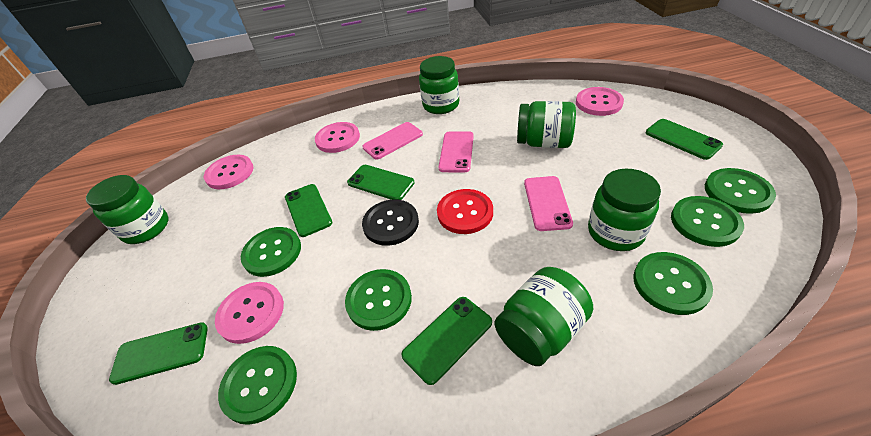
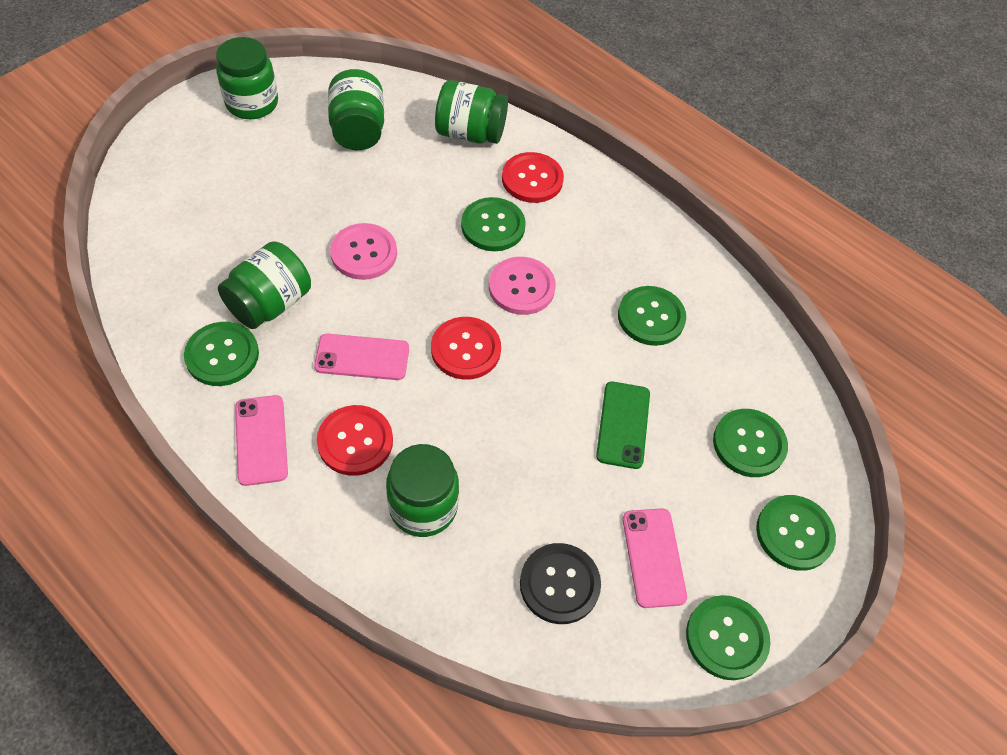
green phone: [109,322,208,385] [285,184,332,237] [347,165,415,200] [401,297,492,385] [646,119,723,160] = 5 -> [596,382,650,469] = 1
pink button: [204,155,254,189] [215,282,284,344] [315,122,360,153] [576,87,624,116] = 4 -> [330,223,397,280] [489,257,556,315] = 2
red button: [437,189,493,234] = 1 -> [317,405,393,476] [431,317,501,380] [502,152,564,203] = 3

